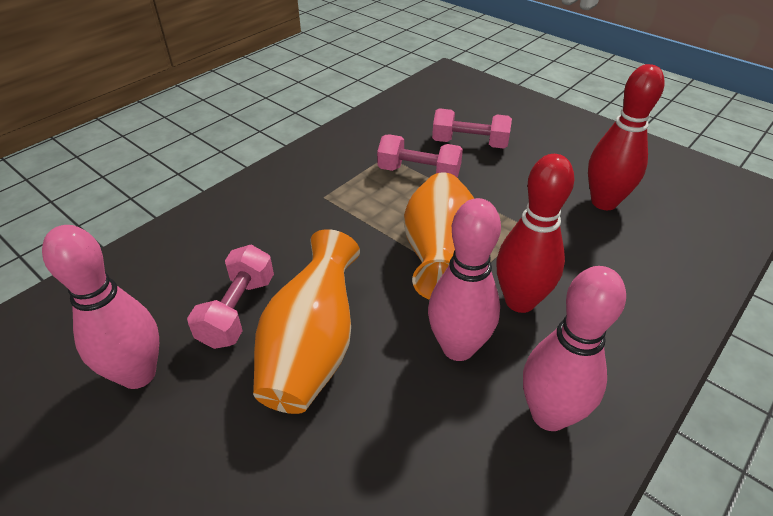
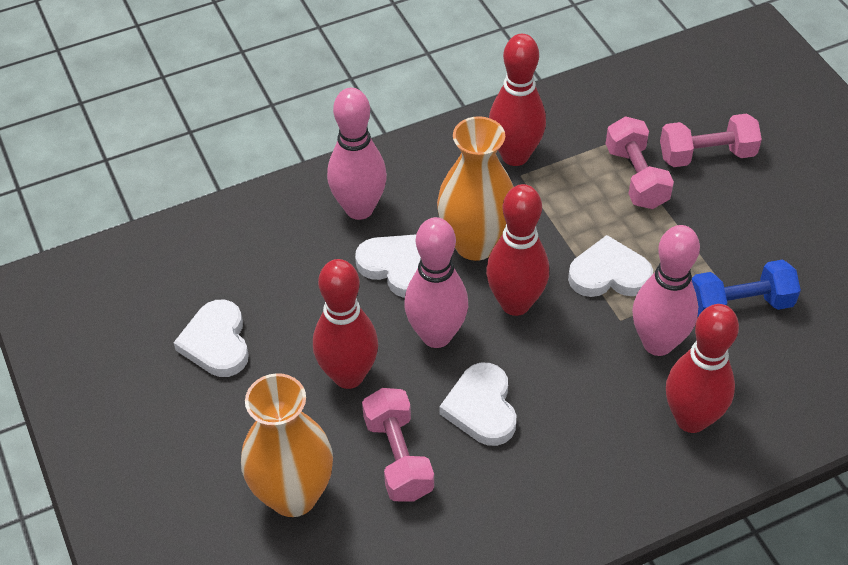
blue dumbbell: none = 0 -> [691,260,801,317] = 1
red bowling pin: [496,154,574,313] [588,64,664,210] = 2 -> [313,259,378,389] [486,184,549,316] [489,34,546,166] [666,304,739,433] = 4
white heart: none = 0 -> [173,300,249,377] [355,234,421,298] [440,363,516,446] [568,235,653,297] = 4

